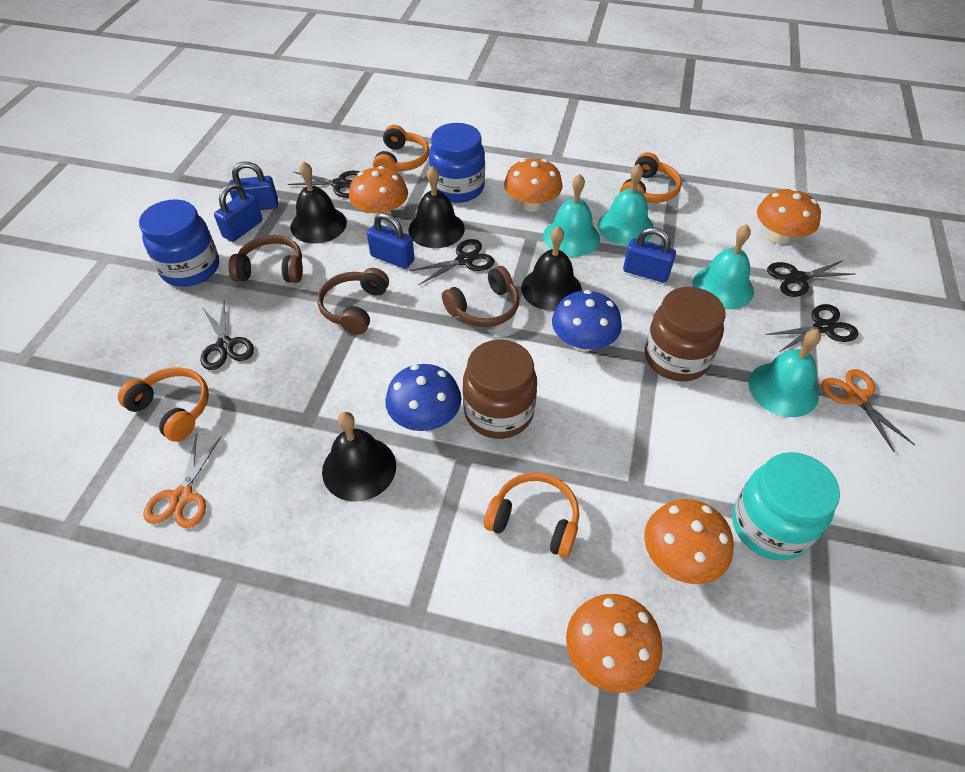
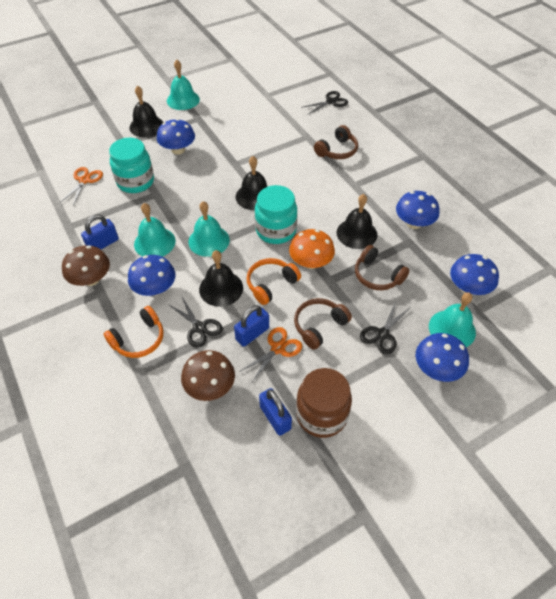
black scissors: [200,301,254,370] [288,171,360,198] [409,239,494,285] [766,304,859,352] [767,260,856,297] = 5 -> [168,295,223,348] [301,91,348,114] [360,302,411,355] = 3
blue jar: [139,199,219,286] [429,123,485,203] = 2 -> none = 0
blue mushroom: [385,364,462,431] [552,290,622,352] = 2 -> [128,255,175,296] [157,119,195,155] [396,191,439,229] [416,333,469,382] [450,254,499,295] = 5
blue padlock: [214,182,262,242] [229,162,278,210] [367,213,415,269] [623,227,676,283] = 4 -> [81,214,119,249] [234,305,269,347] [259,388,292,436] = 3
brown jar: [463,339,537,439] [645,287,726,382] = 2 -> [296,368,352,438] = 1
brown mushroom: none = 0 -> [62,245,110,286] [181,350,235,401] = 2
orange headphones: [118,367,209,442] [373,125,429,171] [484,473,579,558] [620,152,682,203] = 4 -> [104,306,164,358] [247,258,301,305] = 2
orange mushroom: [349,166,408,221] [504,158,563,212] [566,594,662,693] [644,499,734,584] [757,188,821,244] = 5 -> [289,229,335,269] = 1
turquoise jar: [732,452,840,560] = 1 -> [109,138,154,193] [255,185,297,244] = 2

